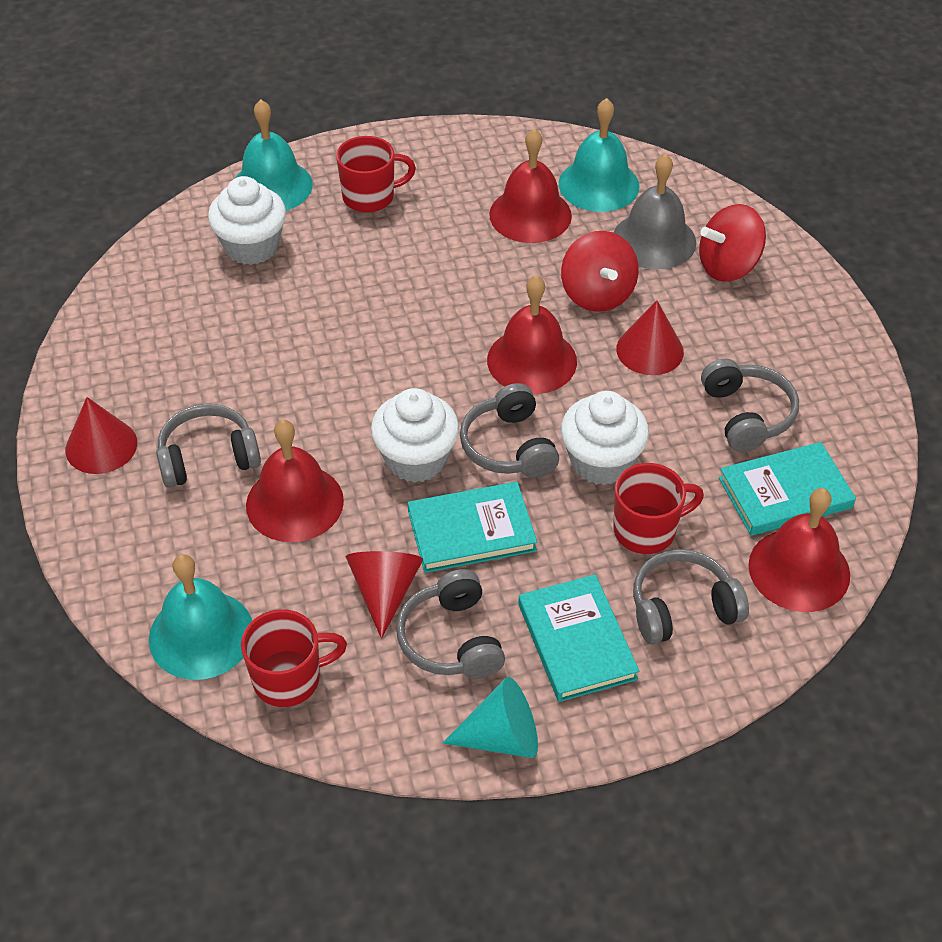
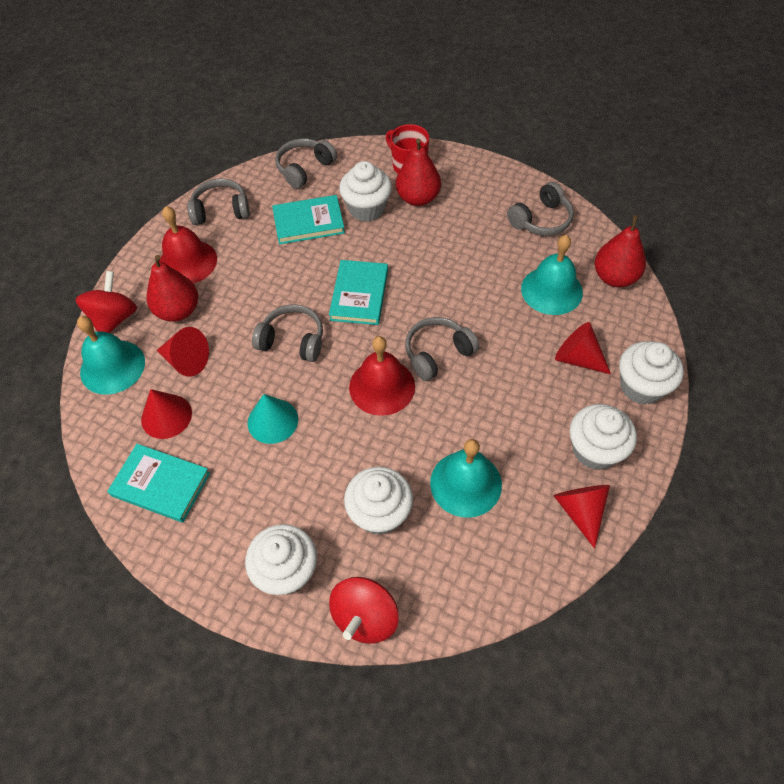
grey bell: [613,154,696,269] = 1 -> none = 0
red bell: [246,420,344,542] [487,275,577,394] [489,128,572,243] [748,488,850,612] = 4 -> [159,206,217,284] [349,336,415,416] = 2
red cone: [66,397,137,474] [346,551,423,639] [616,300,684,375] = 3 -> [141,389,192,439] [156,327,209,377] [553,485,610,549] [555,322,611,374] = 4
red mug: [241,609,347,707] [336,136,416,213] [613,463,704,554] = 3 -> [386,124,429,173] = 1
red pear: none = 0 -> [146,255,198,322] [396,139,441,206] [595,215,646,287] = 3
white cupcake: [208,176,286,265] [371,388,459,483] [561,391,649,485] = 3 -> [245,524,317,595] [339,161,392,222] [344,467,413,535] [570,404,637,470] [619,341,684,405] = 5

